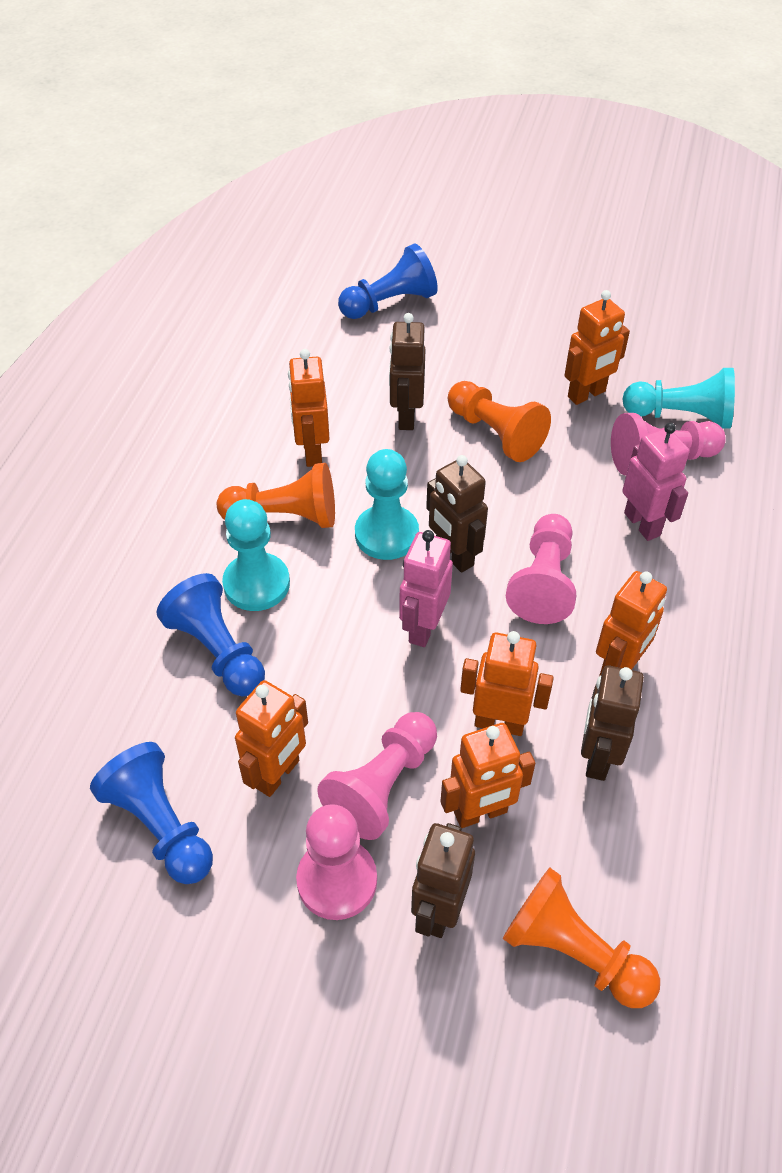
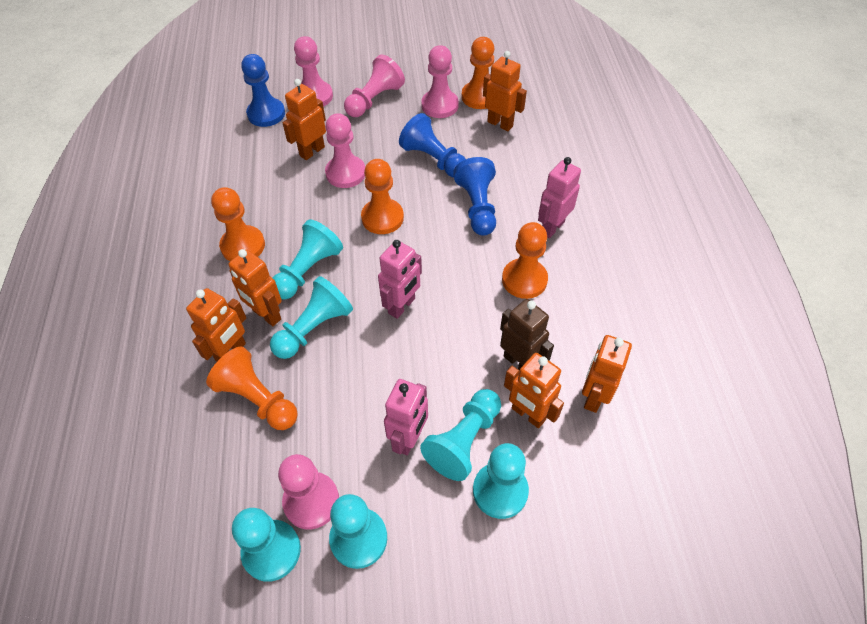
brown robot: [389,313,426,430] [411,823,475,938] [426,455,488,573] [581,665,644,781] = 4 -> [500,299,554,370] = 1
orange pawn: [217,463,335,528] [448,381,551,462] [503,868,660,1008] = 3 -> [206,347,298,430] [211,187,265,261] [361,159,404,234] [461,37,494,109] [502,222,548,299] = 5
pink pawn: [296,804,377,920] [317,712,437,840] [506,514,577,624] [611,413,726,476] = 4 -> [278,454,339,529] [294,36,333,107] [325,113,365,188] [344,55,405,117] [421,45,459,118] = 5
pink robot: [399,530,453,647] [622,423,690,541] = 2 -> [378,240,422,319] [384,379,428,455] [538,157,581,238] = 3
turquoise pawn: [222,499,290,611] [355,449,419,560] [622,368,735,428] = 3 -> [232,508,301,582] [270,276,353,359] [273,219,343,300] [329,494,387,569] [420,389,501,481] [473,443,529,519] = 6

